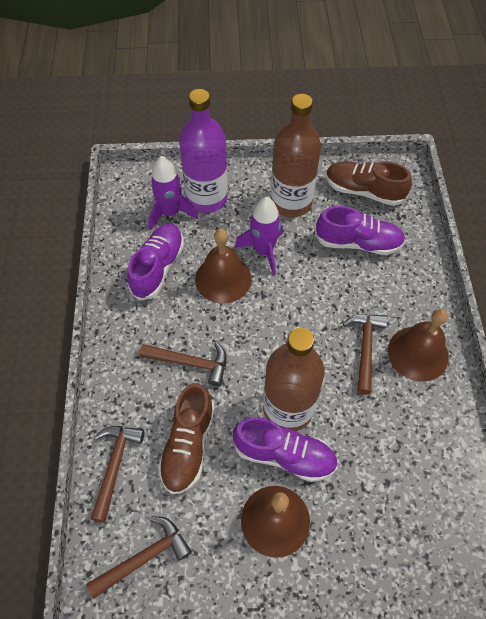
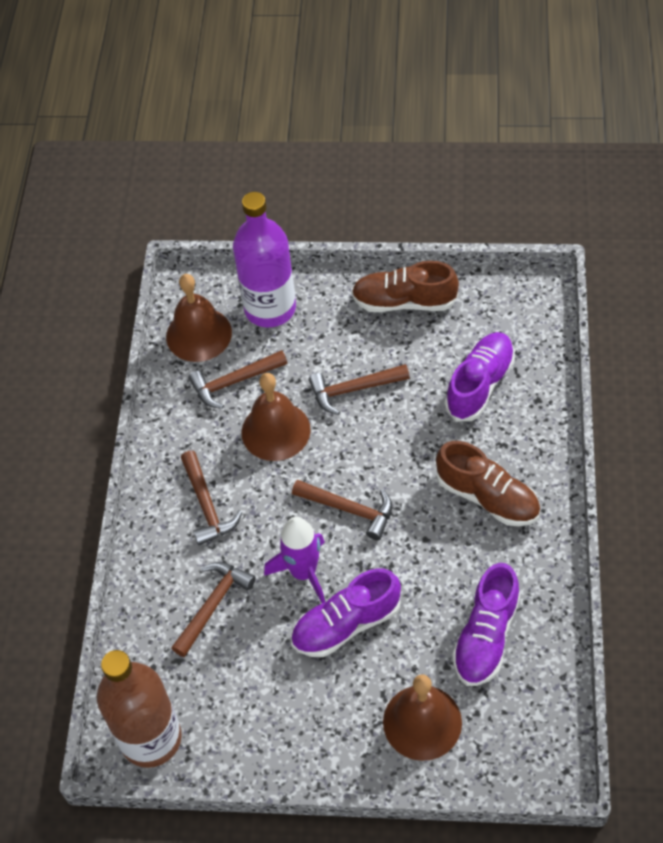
brown bottle: [263,328,325,431] [271,94,321,217] = 2 -> [97,650,182,768] = 1
brown hammer: [86,516,192,599] [91,426,144,522] [139,342,227,386] [343,314,388,395] = 4 -> [171,562,256,657] [181,451,242,546] [188,350,287,409] [292,479,392,540] [309,364,410,415] = 5
purple rocket: [148,156,199,231] [235,197,283,275] = 2 -> [264,517,325,603] = 1

